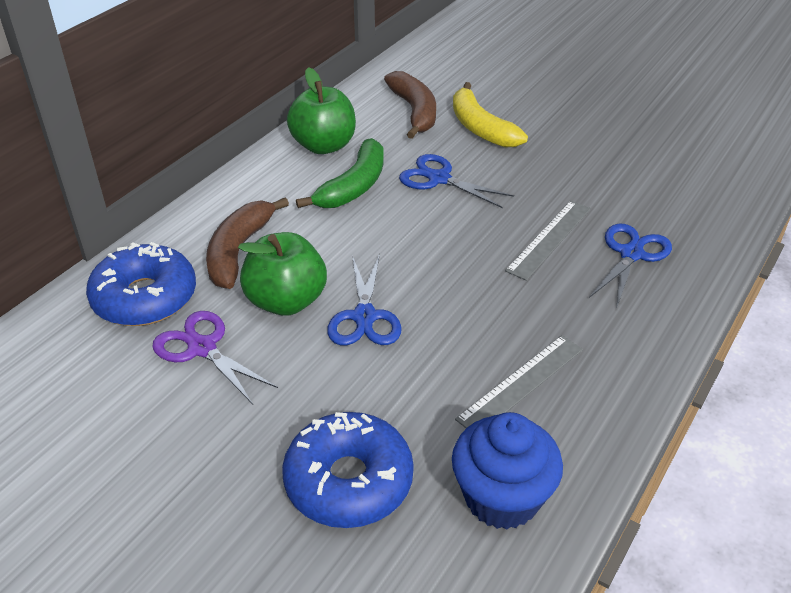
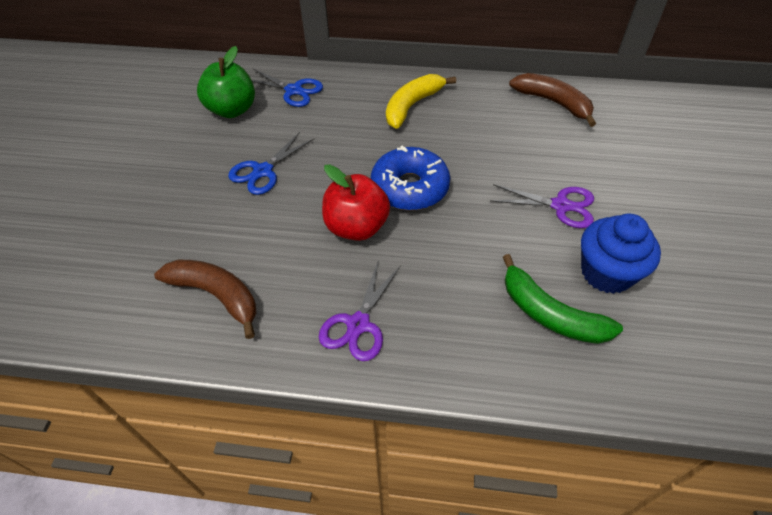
blue donut: [86,242,196,326] [282,412,414,528] = 2 -> [371,146,450,210] = 1
blue scissors: [327,254,401,345] [399,154,514,208] [589,224,672,309] = 3 -> [228,132,314,195] [252,69,323,107] = 2
green apple: [238,232,327,316] [287,67,356,154] = 2 -> [197,46,255,118] = 1
grey ruler: [455,335,583,428] [505,201,591,281] = 2 -> none = 0
purple scissors: [153,311,278,404] = 1 -> [319,259,401,361] [490,184,594,228] = 2
red apple: none = 0 -> [322,164,390,241] = 1

